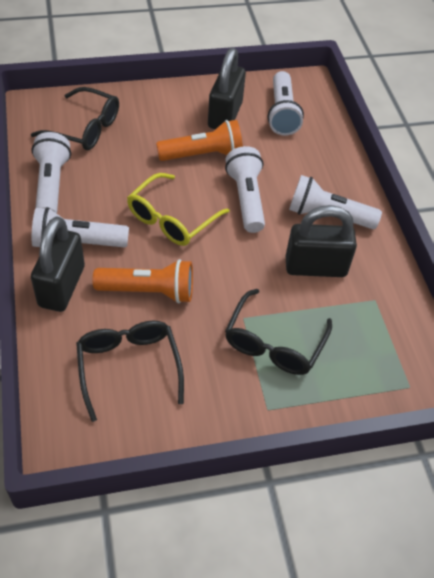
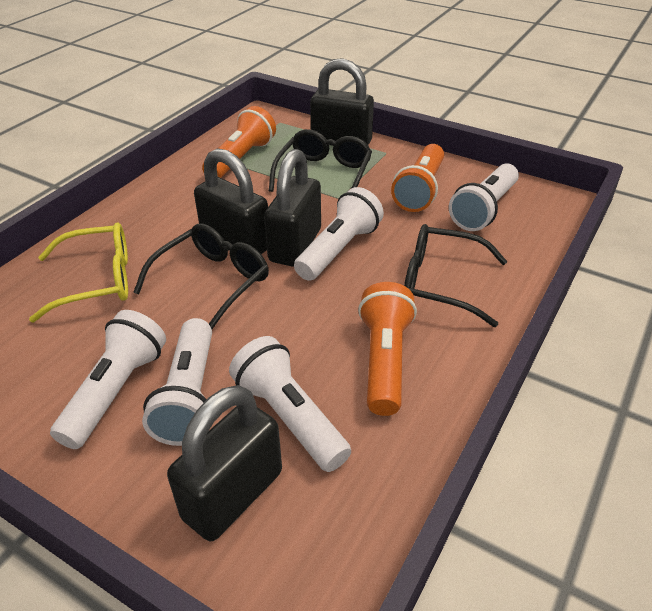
black padlock: [31,216,85,312] [208,48,246,129] [286,205,357,277] = 3 -> [167,385,282,541] [194,148,268,254] [264,149,321,267] [310,58,374,146] = 4
orange flashlight: [93,259,193,303] [156,120,243,161] = 2 -> [202,106,276,178] [358,282,417,416] [391,144,444,212] = 3

